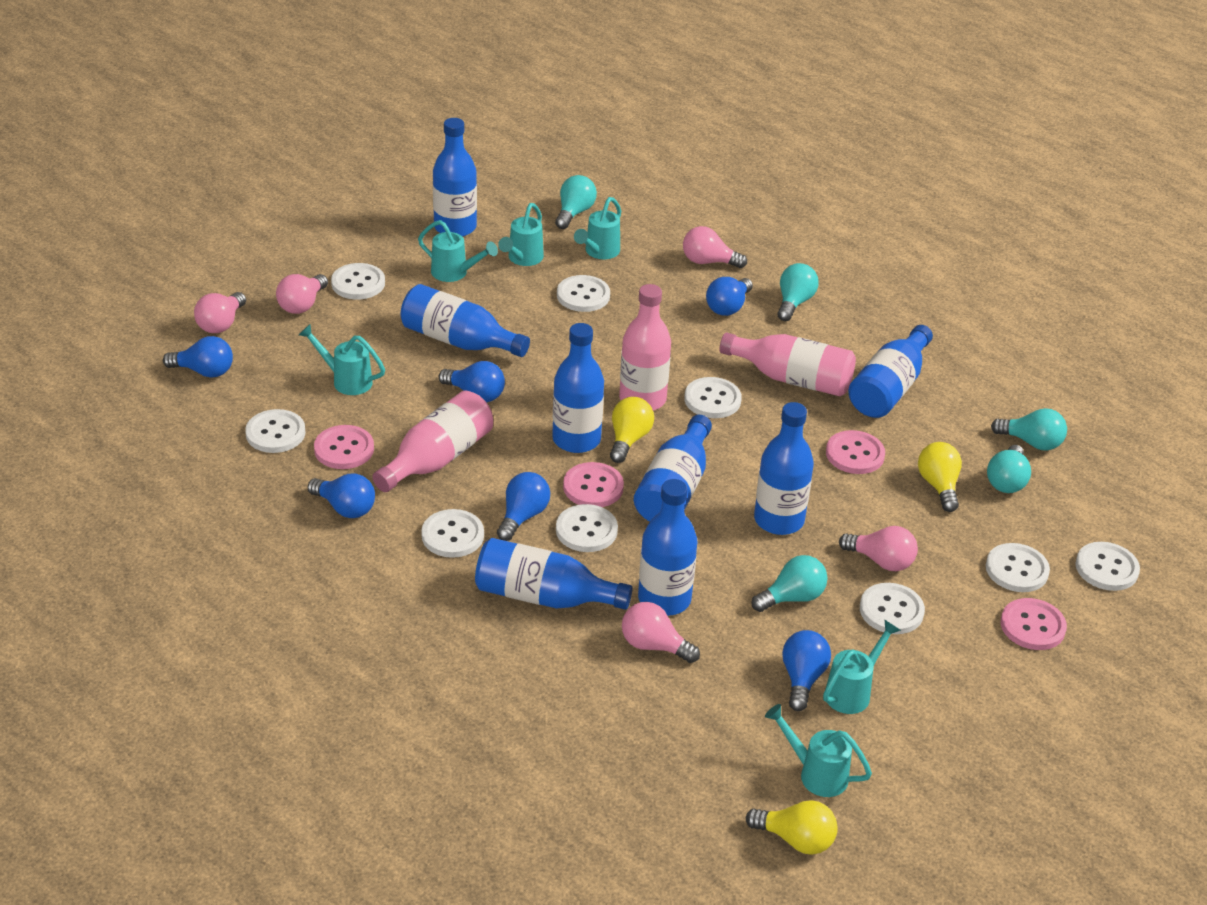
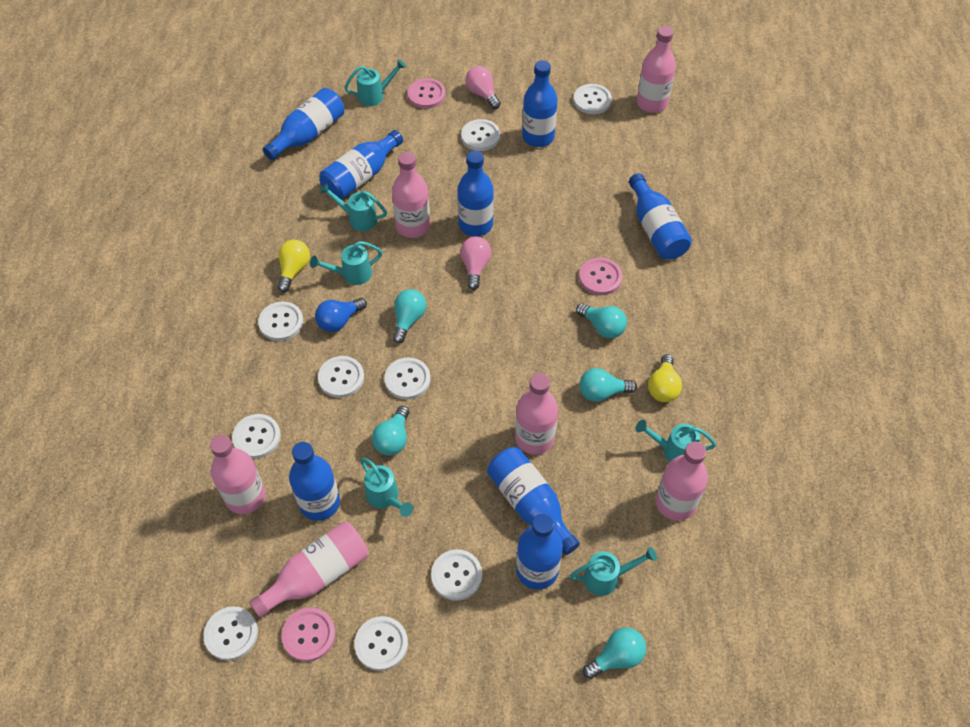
blue light bulb: [163,336,233,378] [307,473,375,518] [438,361,505,402] [497,472,550,541] [706,277,753,316] [782,630,831,711] = 6 -> [315,298,367,332] = 1
pink bottle: [372,390,493,492] [619,284,671,410] [720,333,856,396] = 3 -> [210,435,266,514] [249,522,369,618] [392,152,430,238] [515,373,558,455] [637,26,676,113] [656,442,708,521] = 6
pink button: [314,425,374,469] [563,462,624,507] [826,430,885,474] [1001,598,1067,650] = 4 -> [282,608,336,662] [407,78,445,109] [579,258,622,295] = 3
pink light bulb: [194,292,246,333] [276,274,328,314] [622,602,700,663] [683,226,747,268] [839,526,918,571] = 5 -> [460,237,491,290] [465,66,501,109] = 2
yellow light bulb: [610,397,654,463] [746,800,838,855] [918,442,962,512] = 3 -> [278,240,310,292] [648,354,682,402] = 2

